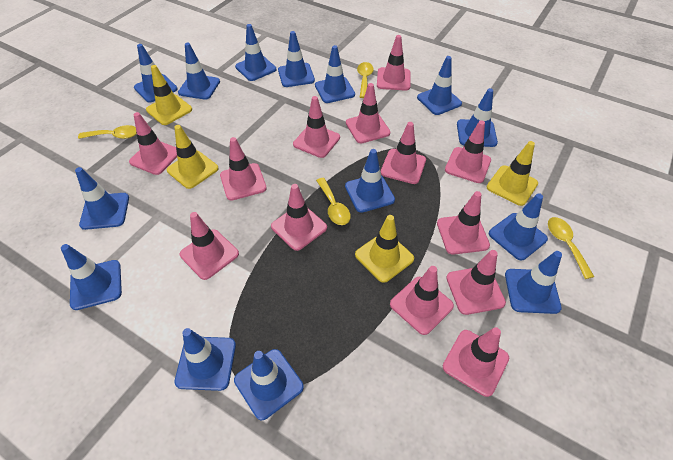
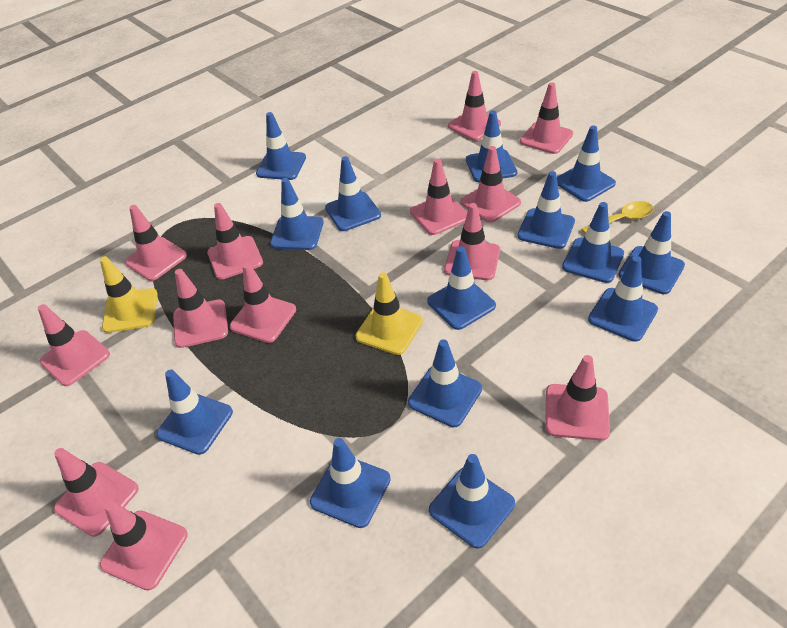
yellow spoon: [78,125,136,139] [316,178,351,225] [357,62,374,98] [548,217,594,279] = 4 -> [581,201,653,234] = 1
yellow traffic cone: [146,65,192,125] [167,125,219,189] [355,215,414,283] [487,141,538,206] = 4 -> [100,256,158,333] [355,272,423,355] = 2

